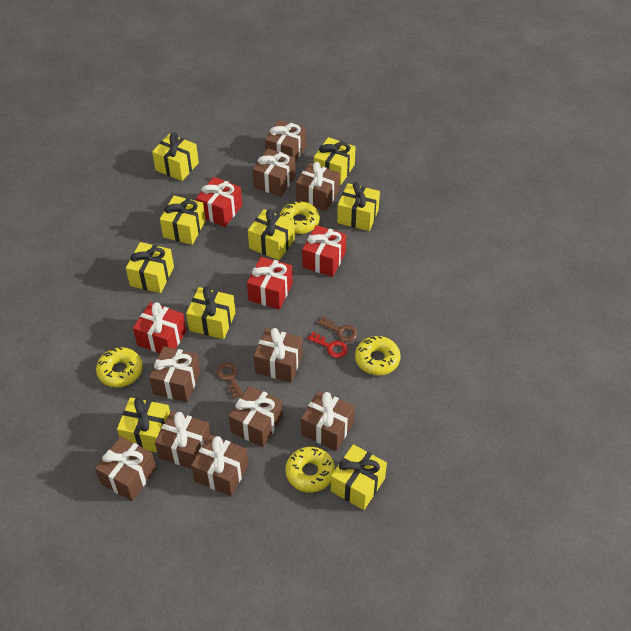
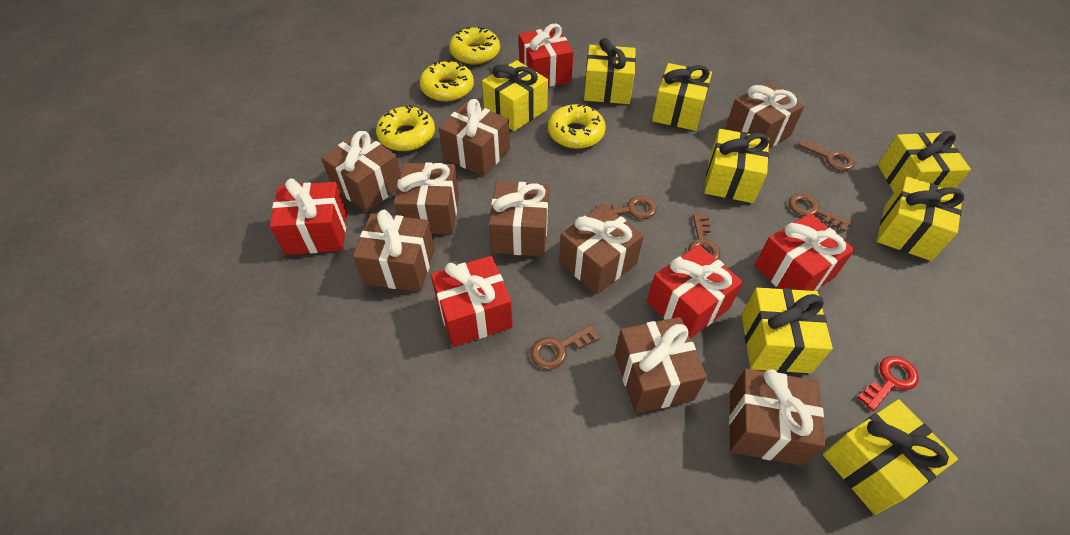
brown gift: [95,436,156,501] [149,346,200,402] [155,411,211,469] [191,434,249,496] [229,386,283,447] [253,149,296,197] [254,328,303,382] [265,120,306,163] [296,162,340,211] [301,390,355,451] = 10 -> [321,131,401,212] [353,210,435,292] [394,162,459,234] [438,99,510,176] [489,181,549,256] [559,204,644,295] [615,317,707,413] [725,82,805,148] [729,368,825,466] = 9
brown key: [216,362,243,399] [318,316,357,342] = 2 -> [530,325,600,369] [596,196,657,219] [688,214,720,260] [788,194,851,232] [798,137,855,171] = 5
red gift: [133,302,186,353] [196,177,242,227] [247,257,293,310] [302,225,346,277] = 4 -> [269,178,347,255] [431,256,513,347] [519,23,574,87] [647,245,743,339] [754,213,855,291] = 5
yellow gift: [117,397,170,452] [126,242,174,293] [152,133,199,181] [160,196,206,245] [186,286,236,339] [248,209,295,260] [314,137,355,185] [331,444,387,510] [337,182,380,231] = 9 -> [482,60,548,131] [584,38,636,104] [652,63,712,131] [704,129,769,203] [742,288,833,373] [823,399,958,515] [877,176,964,261] [878,131,971,192] = 8

